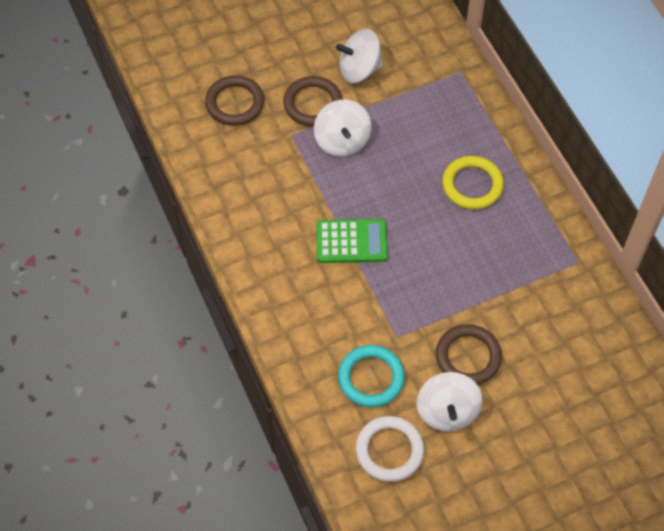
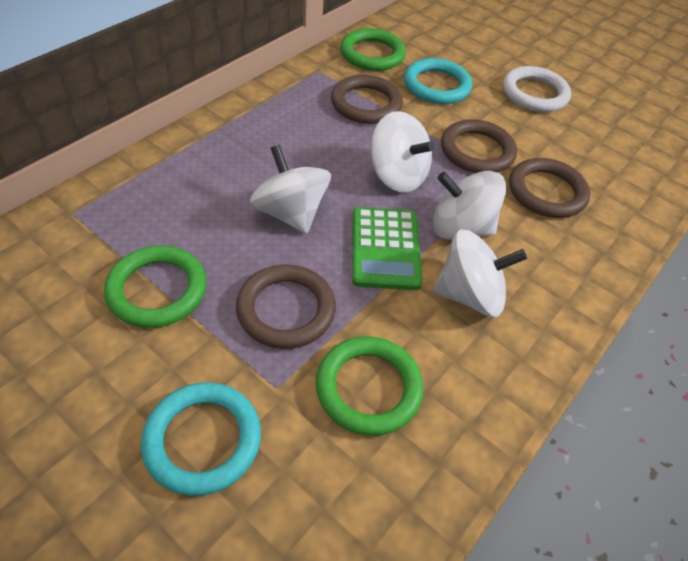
brown ring: [205,75,264,126] [283,76,342,126] [436,324,502,385] = 3 -> [236,264,336,349] [331,75,403,124] [441,119,517,173] [509,158,590,218] = 4
green ring: none = 0 -> [104,246,207,328] [316,336,423,436] [340,28,406,71] = 3
turquoise ring: [338,345,405,407] = 1 -> [141,382,261,496] [404,58,472,104] = 2
white spinning top: [314,99,371,157] [336,29,383,83] [417,372,482,431] = 3 -> [249,145,331,234] [370,111,435,193] [433,171,506,240] [433,229,527,317] = 4
yellow ring: [442,156,504,209] = 1 -> none = 0

